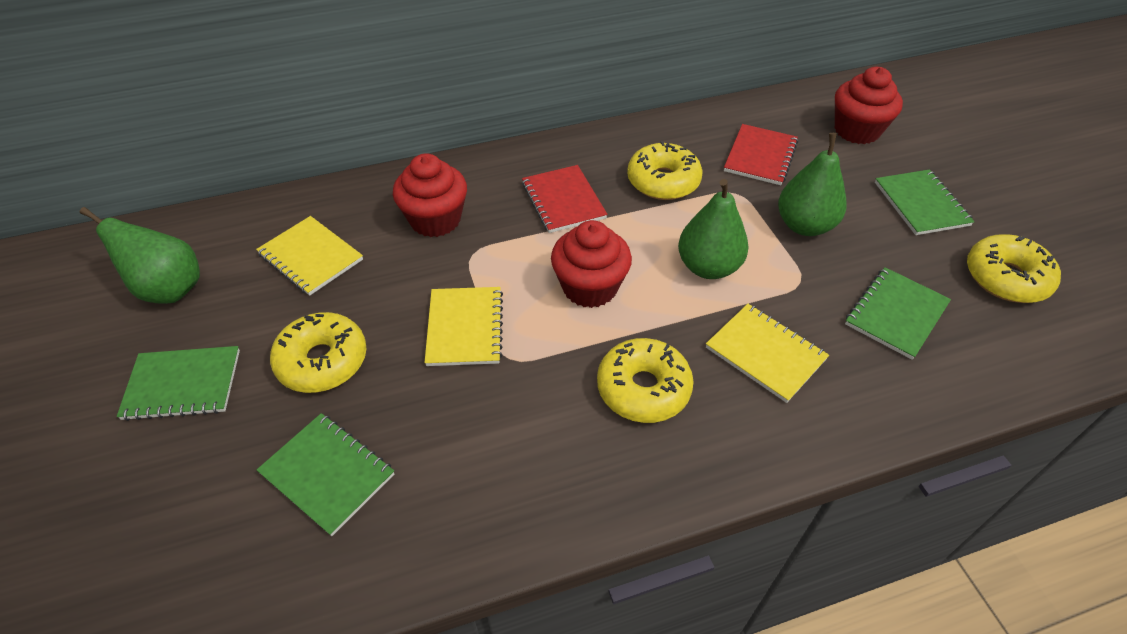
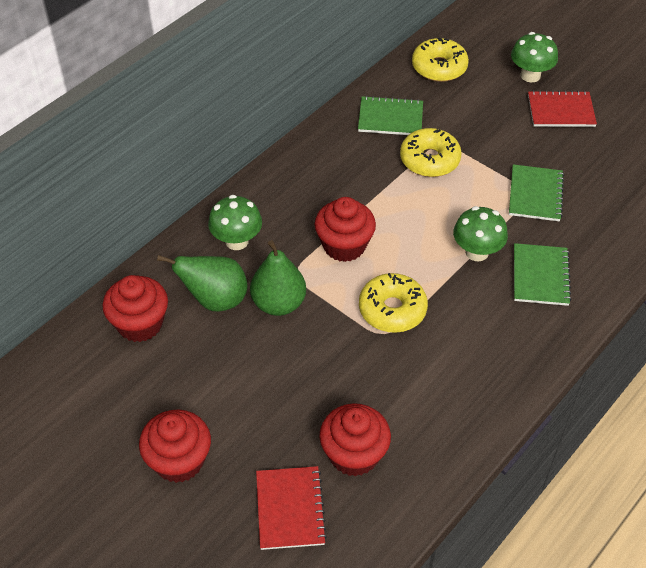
green mushroom: none = 0 -> [208,195,262,250] [453,206,508,262] [511,32,558,82] = 3
green notebook: [117,346,240,421] [257,413,394,536] [845,267,951,360] [875,169,975,235] = 4 -> [358,96,423,135] [509,164,564,221] [514,243,572,306] = 3
green pear: [80,207,200,304] [678,179,749,279] [778,133,847,236] = 3 -> [157,255,247,312] [250,240,306,316] = 2
red cupcake: [393,153,467,237] [551,220,632,308] [835,67,903,144] = 3 -> [102,275,168,342] [139,410,211,483] [315,197,376,262] [319,403,391,477] = 4
yellow donut: [270,312,366,393] [597,338,694,423] [627,141,702,200] [967,234,1061,303] = 4 -> [359,273,428,333] [400,128,462,177] [412,37,469,82] = 3
yellow notebook: [256,216,363,296] [424,287,503,366] [706,304,829,403] = 3 -> none = 0

